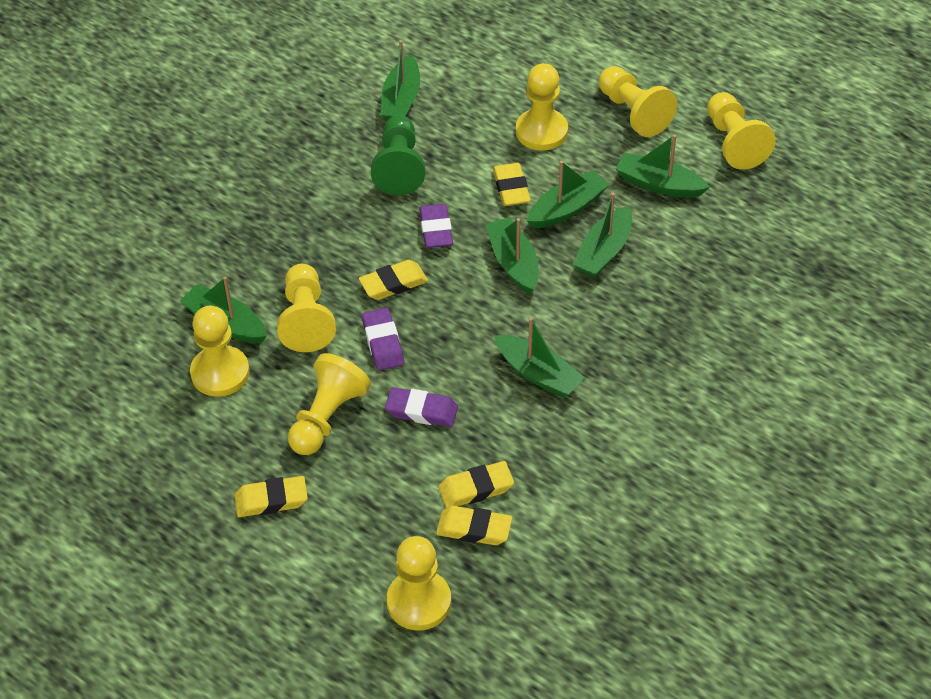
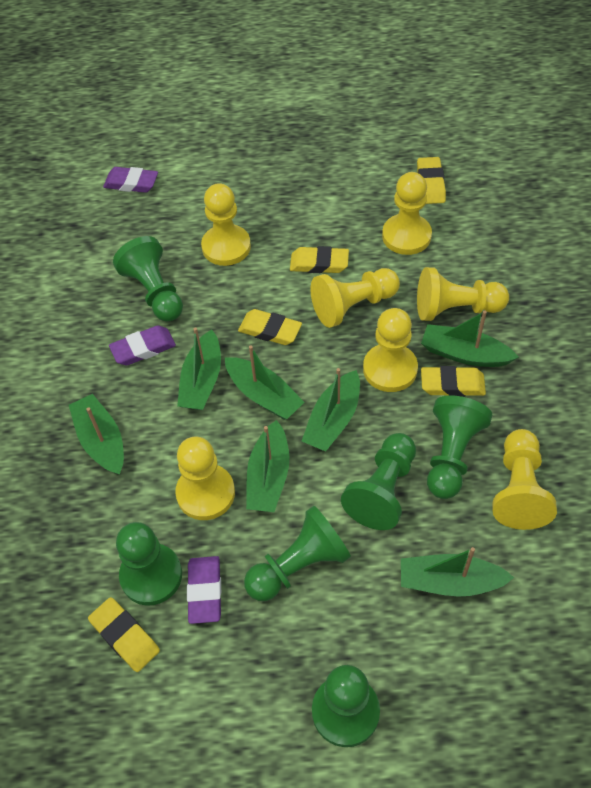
green pawn: [371,115,425,195] = 1 -> [113,236,183,322] [116,522,182,606] [244,506,351,601] [312,665,380,747] [341,433,416,530] [427,395,492,499] = 6

